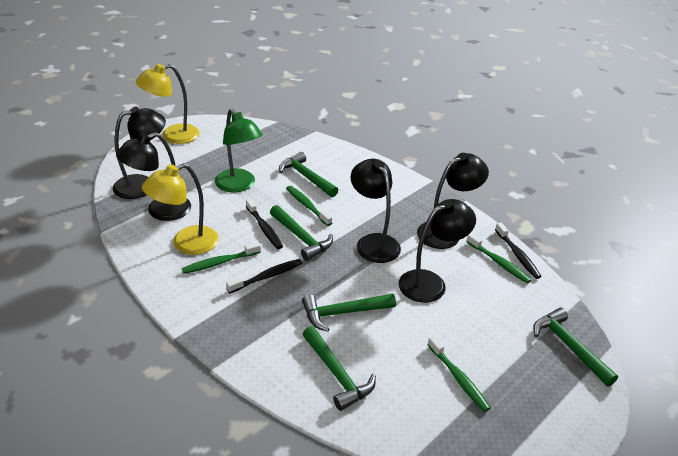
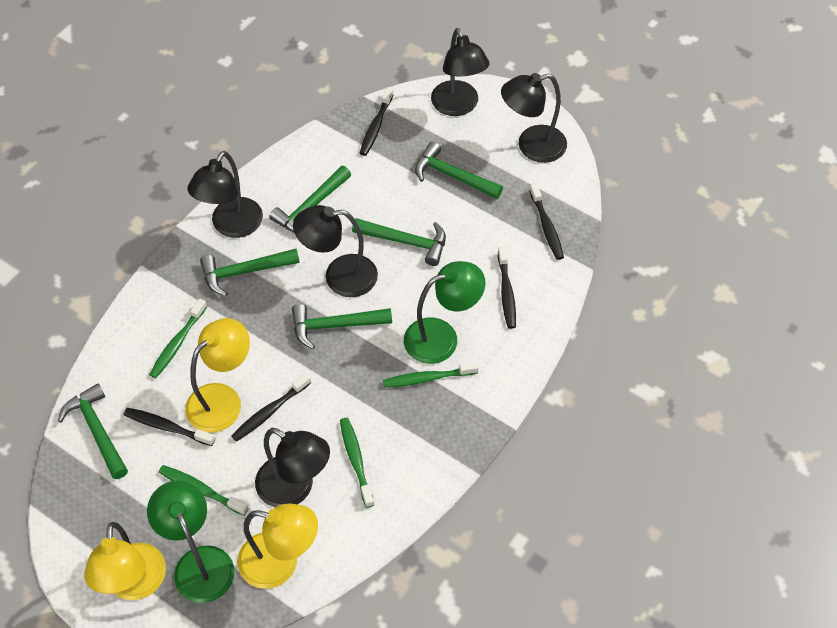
black toothbrush: [226,259,302,293] [246,199,283,249] [495,223,541,279] = 3 -> [124,408,215,446] [231,373,311,442] [360,87,394,156] [498,246,516,329] [529,183,564,260] = 5
green hammer: [270,205,333,261] [279,152,338,197] [302,293,396,332] [303,326,376,411] [533,308,618,387] = 5 -> [58,383,128,479] [200,249,300,296] [269,166,351,233] [292,304,392,349] [352,218,446,266] [415,142,503,199] = 6
green lamp: [215,108,262,193] = 1 -> [147,481,234,603] [404,261,485,364] = 2
yellow lamp: [136,64,200,144] [142,163,219,255] = 2 -> [84,522,166,600] [185,318,250,433] [237,503,318,589] = 3

